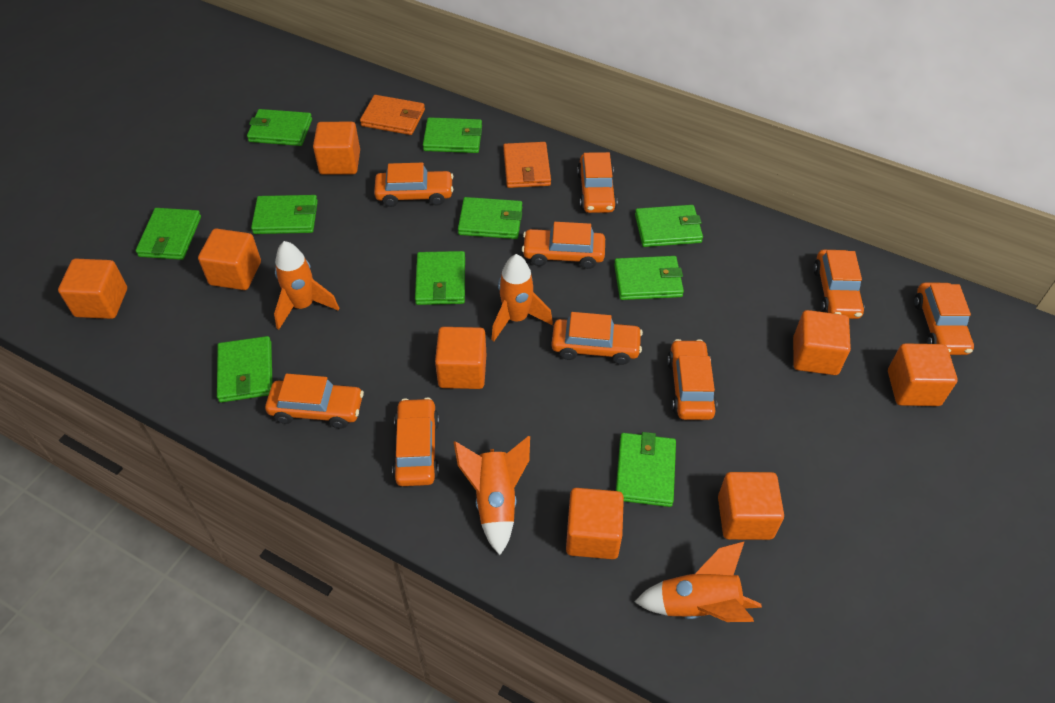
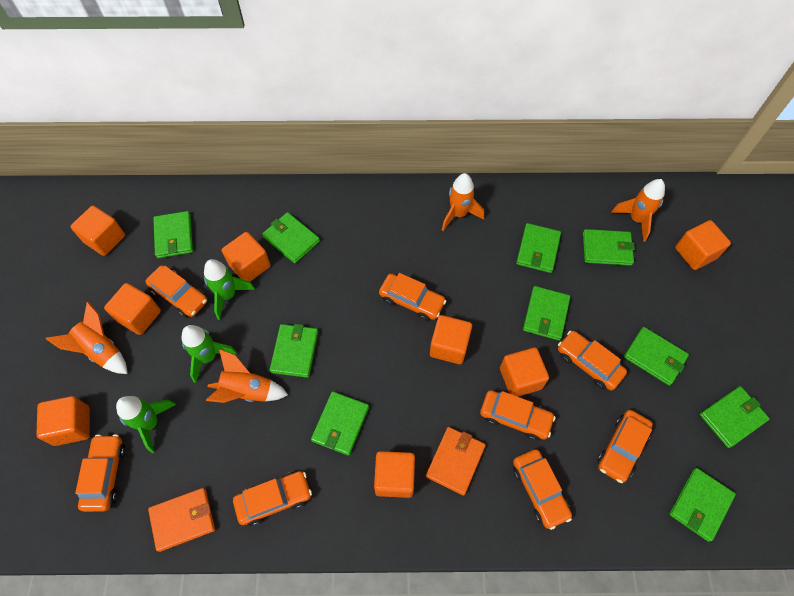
green rocket: none = 0 -> [116,396,176,453] [182,325,237,383] [204,259,255,320] = 3
orange car: [265,374,364,428] [374,163,453,207] [392,398,439,486] [522,222,605,269] [552,312,643,365] [577,152,617,213] [667,339,717,420] [813,250,865,319] [914,283,974,355] = 9 -> [75,434,126,512] [145,265,207,317] [233,471,312,526] [379,273,446,321] [480,390,555,441] [513,449,572,530] [558,331,627,390] [597,410,653,483] = 8

